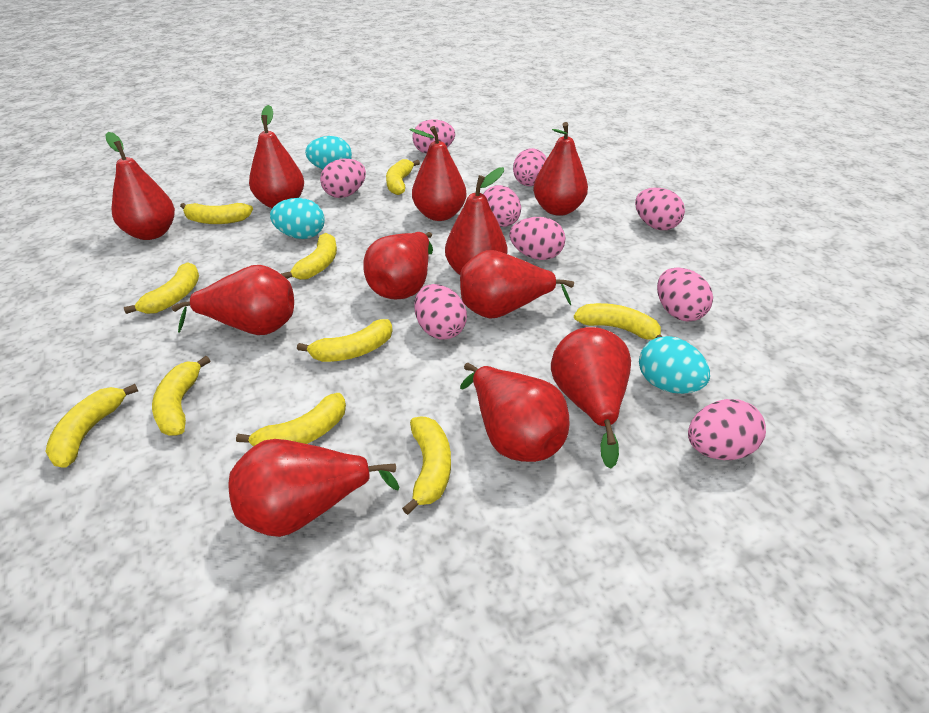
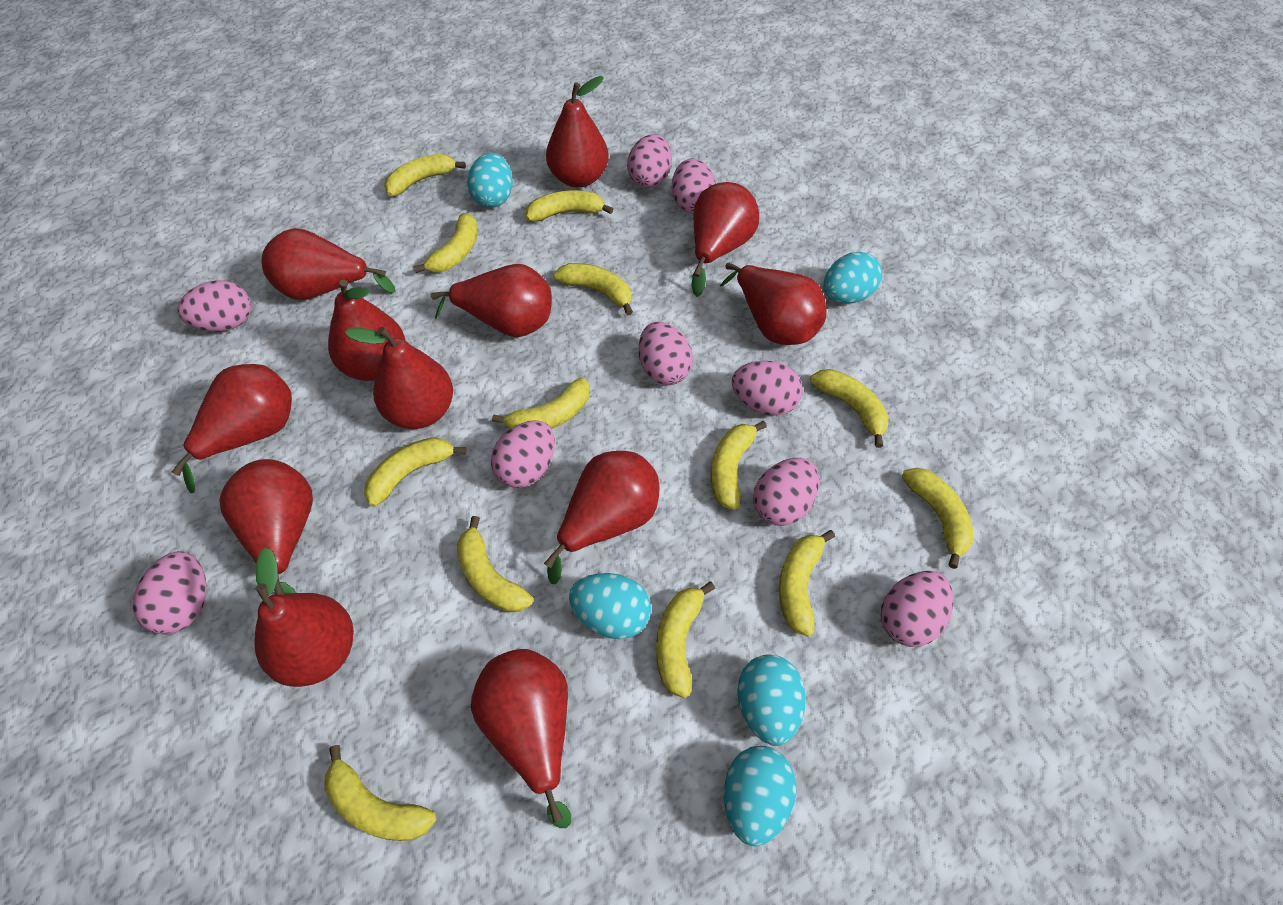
red pear: [105,132,175,240] [171,265,294,335] [229,439,399,537] [249,105,304,208] [363,232,433,299] [410,126,466,221] [445,167,507,275] [460,250,574,319] [460,363,569,462] [533,122,588,216] [551,327,631,468] = 11 -> [172,364,292,493] [219,459,313,595] [254,547,354,687] [262,228,396,300] [328,279,406,381] [345,327,453,429] [431,264,552,337] [471,649,571,828] [544,451,660,584] [546,76,609,188] [692,182,759,297] [720,263,827,345] = 12
turquoise egg: [270,198,325,239] [305,136,352,169] [639,336,710,394] = 3 -> [467,153,513,208] [569,573,651,639] [724,746,796,846] [737,654,806,746] [824,252,882,303] = 5
yellow banana: [45,384,138,468] [124,262,199,314] [152,356,210,436] [180,203,253,224] [236,393,346,446] [281,233,337,280] [297,319,393,362] [386,159,420,195] [402,417,451,515] [574,303,662,340] = 10 -> [324,745,436,841] [364,437,467,507] [384,154,466,196] [414,213,477,273] [457,516,533,612] [492,378,590,430] [526,190,613,222] [554,263,633,315] [656,582,715,698] [711,421,767,510] [779,530,835,637] [810,369,889,448] [902,468,974,569] = 13

